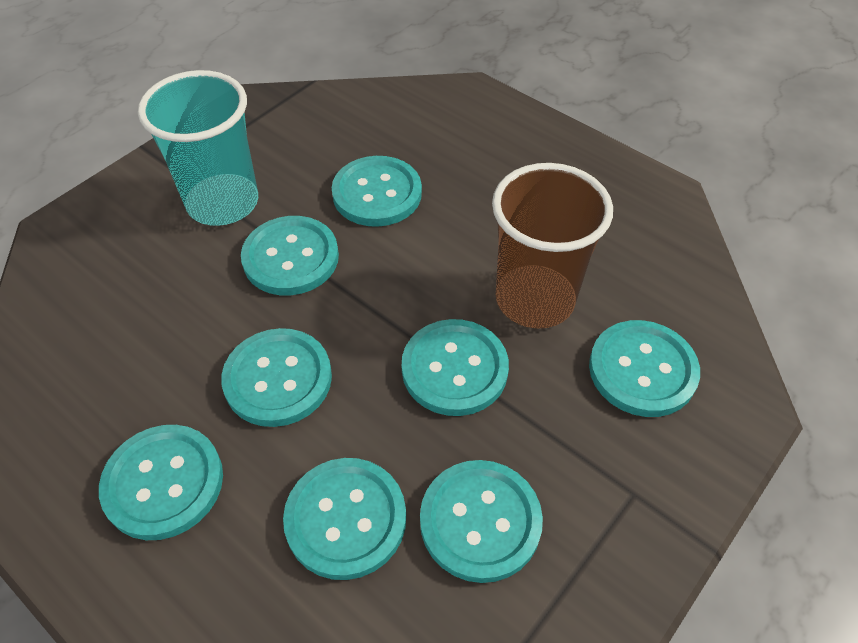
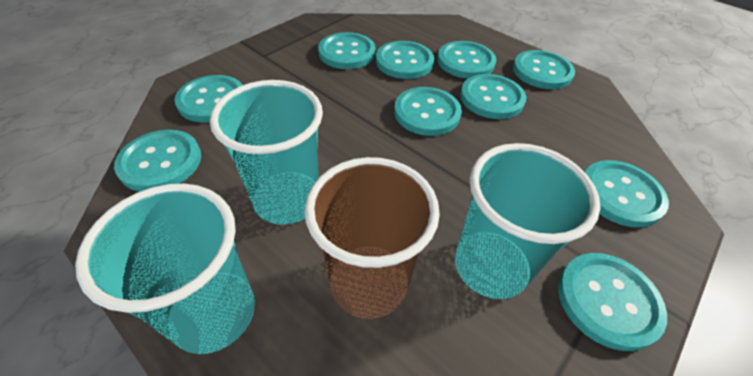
turquoise button: [99,425,223,540] [221,328,332,427] [241,216,339,295] [283,458,406,580] [332,156,422,227] [402,319,509,416] [420,460,543,583] [589,320,700,417] = 8 -> [114,130,201,192] [174,75,243,123] [318,32,376,69] [376,41,434,79] [394,87,462,136] [437,41,496,79] [460,74,526,119] [513,50,575,89] [558,253,667,351] [585,160,669,228] = 10
turquoise cup: [138,70,258,226] = 1 -> [75,184,255,354] [210,80,323,225] [455,143,600,299] = 3

